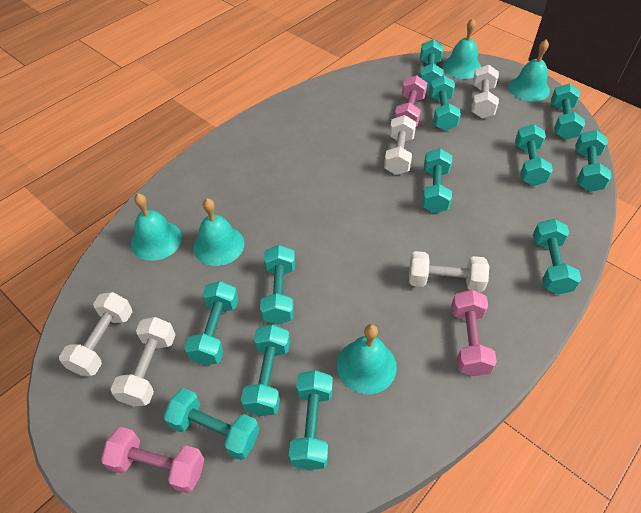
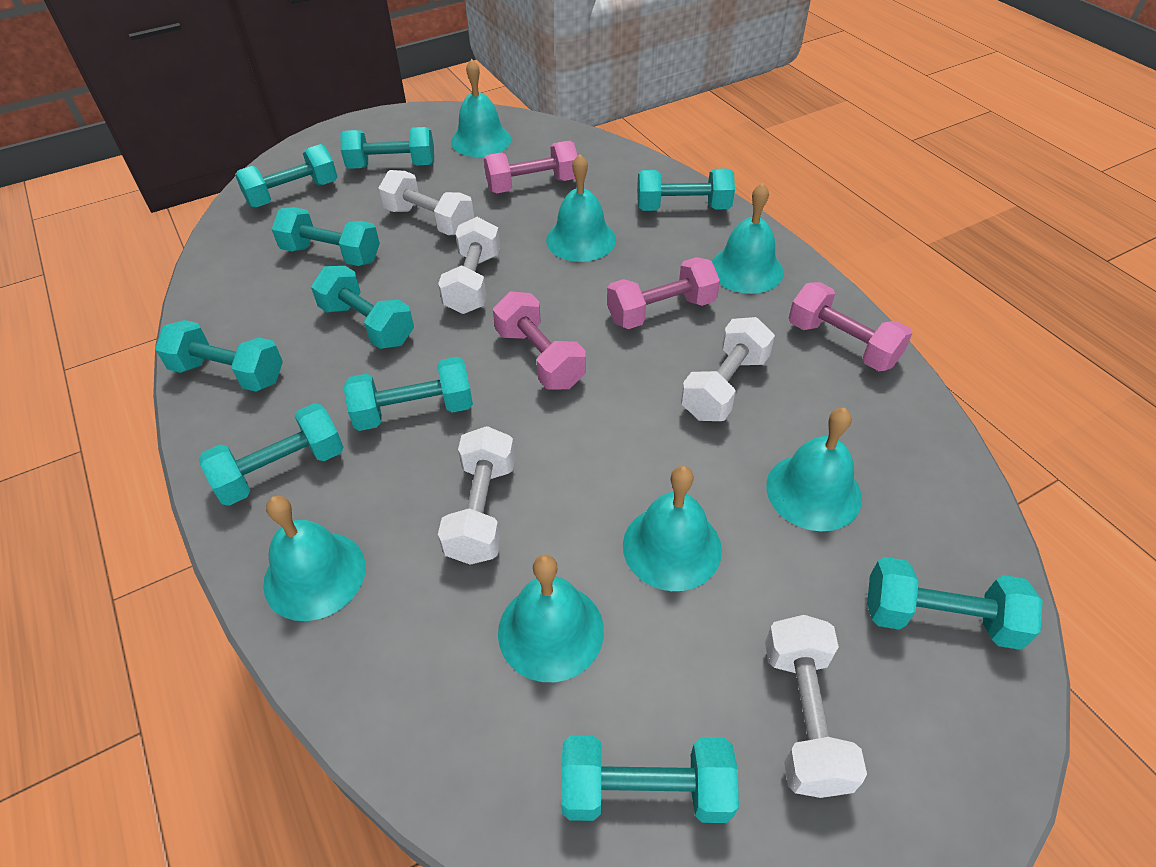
pink dumbbell: [101,427,204,493] [394,75,427,127] [451,290,497,376] = 3 -> [484,141,578,193] [493,291,586,389] [607,257,720,329] [789,282,912,371] = 4
turquoise bell: [131,193,182,261] [193,198,244,266] [337,324,397,394] [443,18,481,79] [509,39,550,101] = 5 -> [263,496,366,621] [451,59,511,157] [498,554,604,682] [546,154,616,262] [623,466,722,591] [712,183,784,294] [766,408,862,531] = 7
turquoise dumbbell: [163,388,259,460] [185,281,238,365] [241,324,290,416] [260,245,295,324] [289,370,333,470] [419,39,444,90] [422,148,452,213] [429,75,461,131] [515,124,553,186] [533,219,581,294] [551,83,585,140] [575,130,612,192] = 12 -> [155,320,283,392] [199,403,344,506] [235,144,337,208] [272,207,380,266] [311,266,414,349] [341,127,434,169] [344,357,473,431] [561,736,739,823] [637,168,735,211] [867,557,1043,650] = 10

